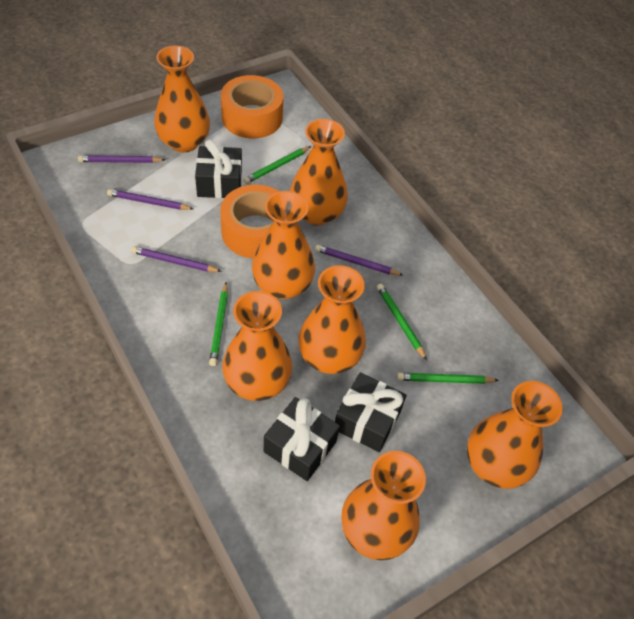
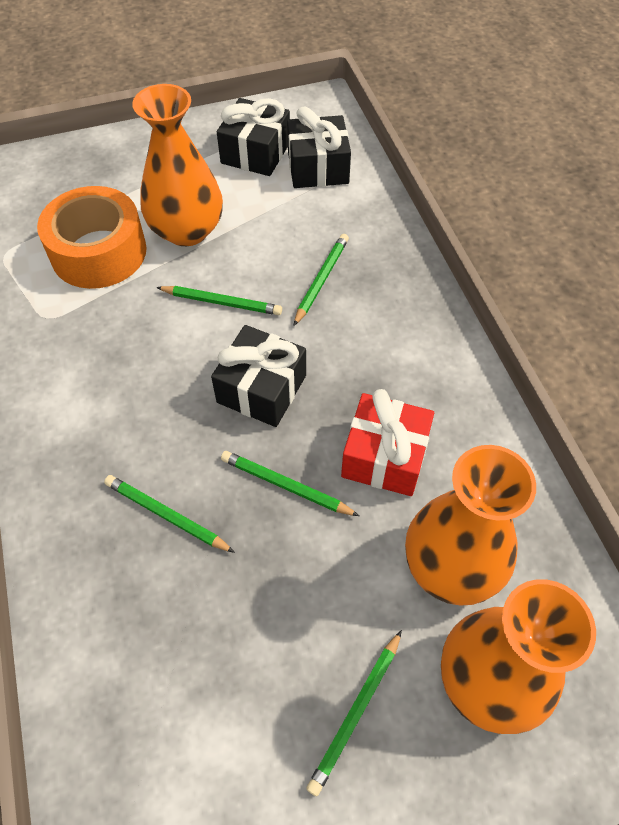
green pencil: [209,282,228,366] [243,146,311,184] [377,284,427,361] [397,373,499,384] = 4 -> [104,475,235,553] [156,286,282,315] [221,451,359,516] [293,234,349,326] [306,630,402,796] = 5
orange tape: [220,185,280,259] [221,75,283,138] = 2 -> [37,186,147,289] = 1
orange vase: [154,45,210,152] [222,291,292,401] [252,191,315,299] [290,119,348,226] [298,265,366,374] [341,451,426,560] [467,381,563,489] = 7 -> [132,84,223,246] [405,445,536,606] [441,579,596,734] = 3
purple pencil: [78,155,166,163] [107,189,194,210] [131,246,222,272] [315,245,404,276] = 4 -> none = 0
red gift: none = 0 -> [341,389,434,496] = 1

